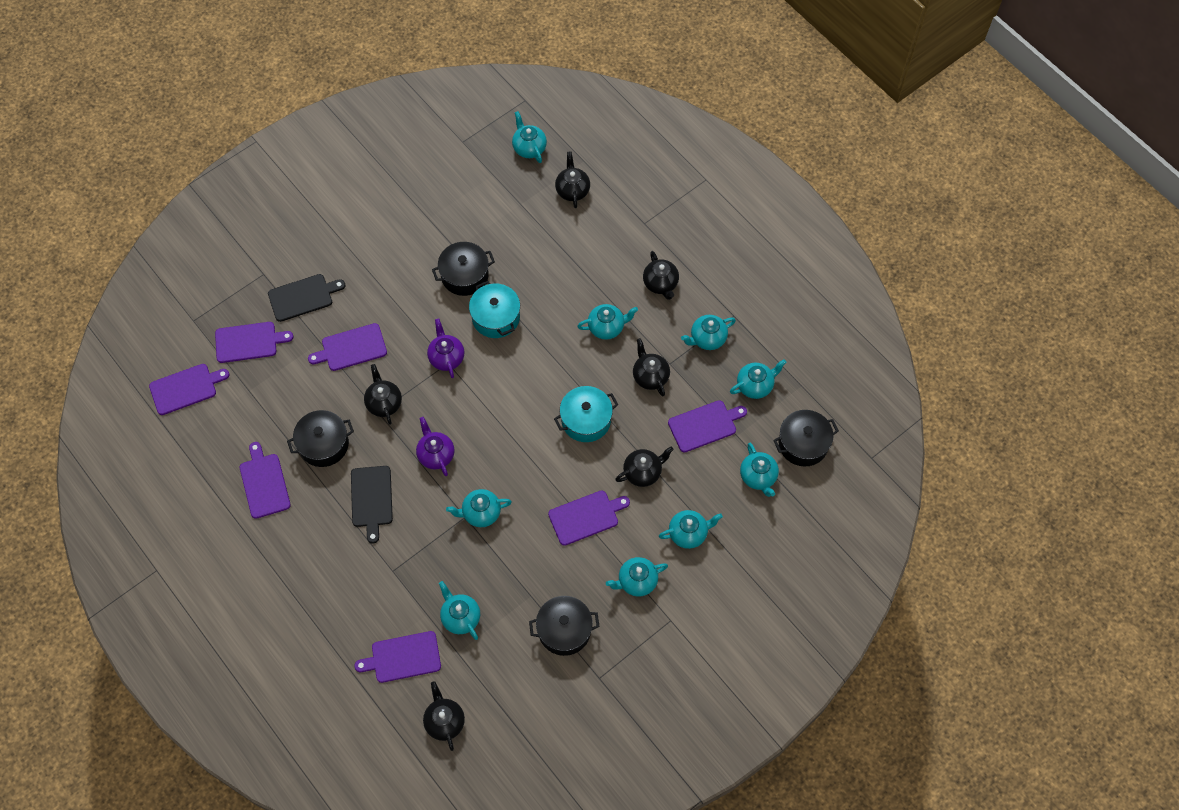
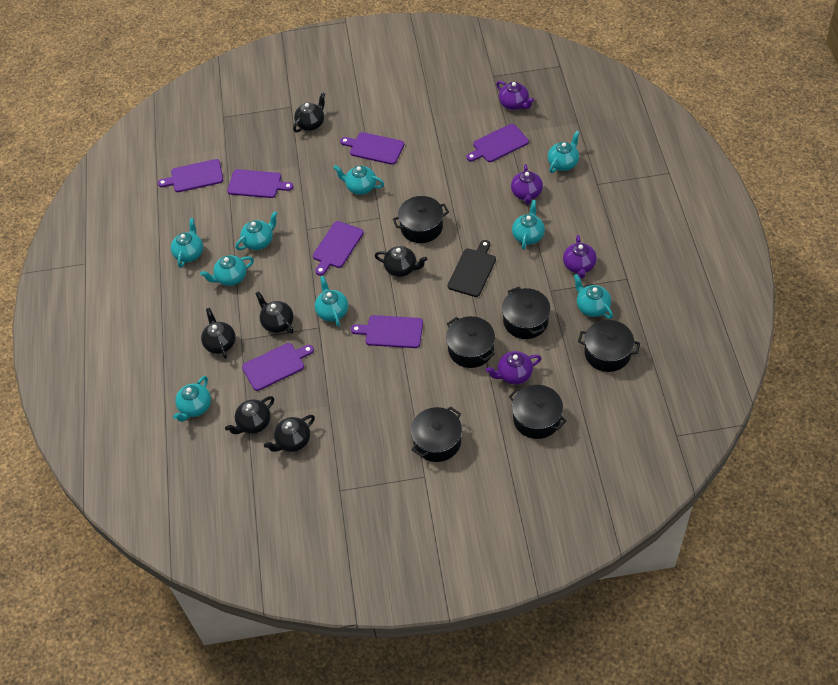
black cutting board: [268,274,345,322] [351,466,393,543] = 2 -> [447,240,496,297] = 1
black pot: [287,410,354,467] [432,242,495,296] [529,596,600,656] [773,410,839,467] = 4 -> [393,196,449,243] [411,406,462,462] [446,316,495,368] [502,287,550,339] [509,385,567,439] [578,320,640,372] = 6
purple teapot: [416,417,454,476] [427,319,464,378] = 2 -> [486,351,542,384] [496,81,534,110] [511,164,543,204] [563,235,597,278] = 4
turquoise pot: [469,281,520,338] [554,386,618,442] = 2 -> none = 0

